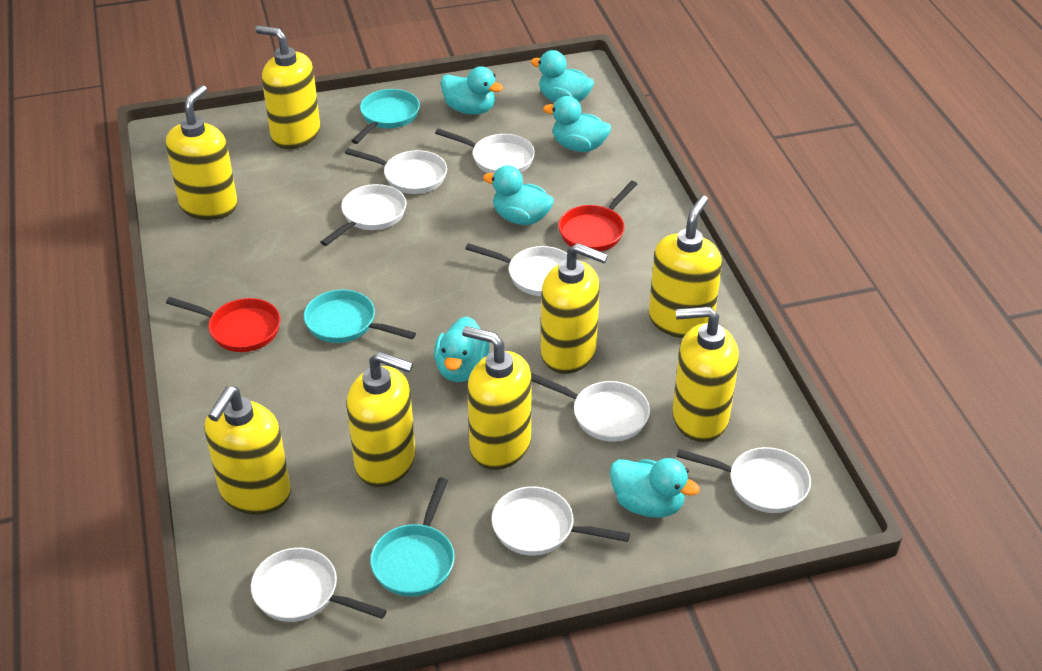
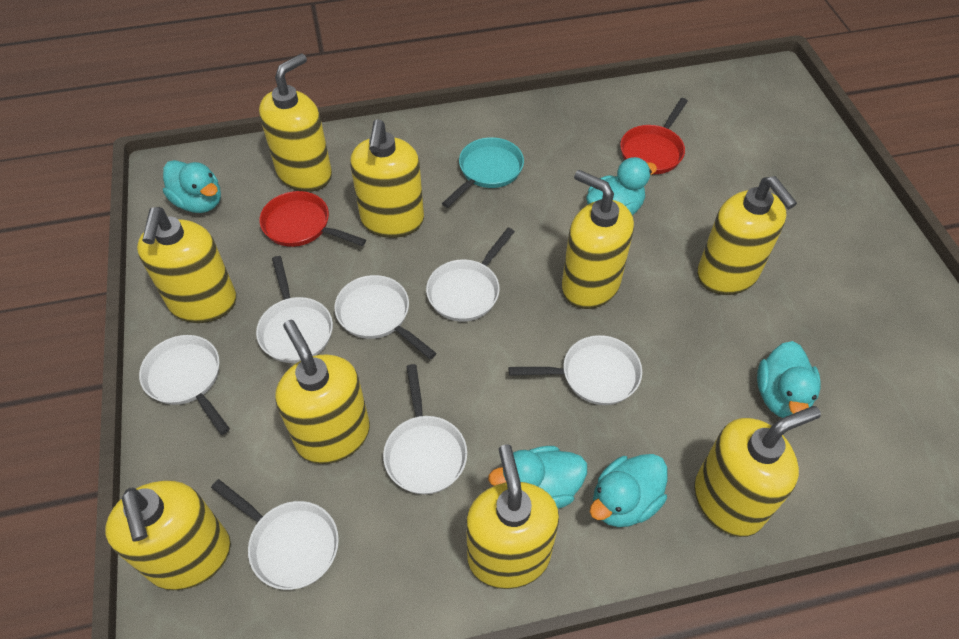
turquoise duck: [434,316,490,382] [441,66,503,115] [483,165,554,225] [530,50,594,102] [543,96,611,152] [610,458,700,518] = 6 -> [163,160,221,213] [488,446,587,509] [586,157,657,215] [590,454,668,527] [757,341,821,418] = 5
turquoise pan: [304,290,416,343] [352,89,420,144] [370,477,455,596] = 3 -> [442,137,524,208] = 1
white pan: [251,548,387,622] [321,184,407,246] [345,148,447,194] [435,128,535,173] [465,243,567,296] [491,486,630,555] [531,373,650,441] [676,447,811,513] = 8 -> [139,335,230,435] [211,479,339,590] [256,256,333,363] [334,275,436,359] [383,364,467,494] [426,228,515,322] [509,335,642,405] = 7
yellow soap dispenser: [166,85,238,220] [204,386,291,515] [255,25,320,149] [347,352,415,487] [462,326,532,470] [541,243,608,374] [649,196,722,338] [672,306,739,442] = 8 -> [105,480,231,590] [137,207,237,323] [259,54,332,192] [275,320,370,464] [350,119,424,238] [466,445,559,589] [562,170,634,309] [694,406,821,537] [697,176,797,295] = 9

